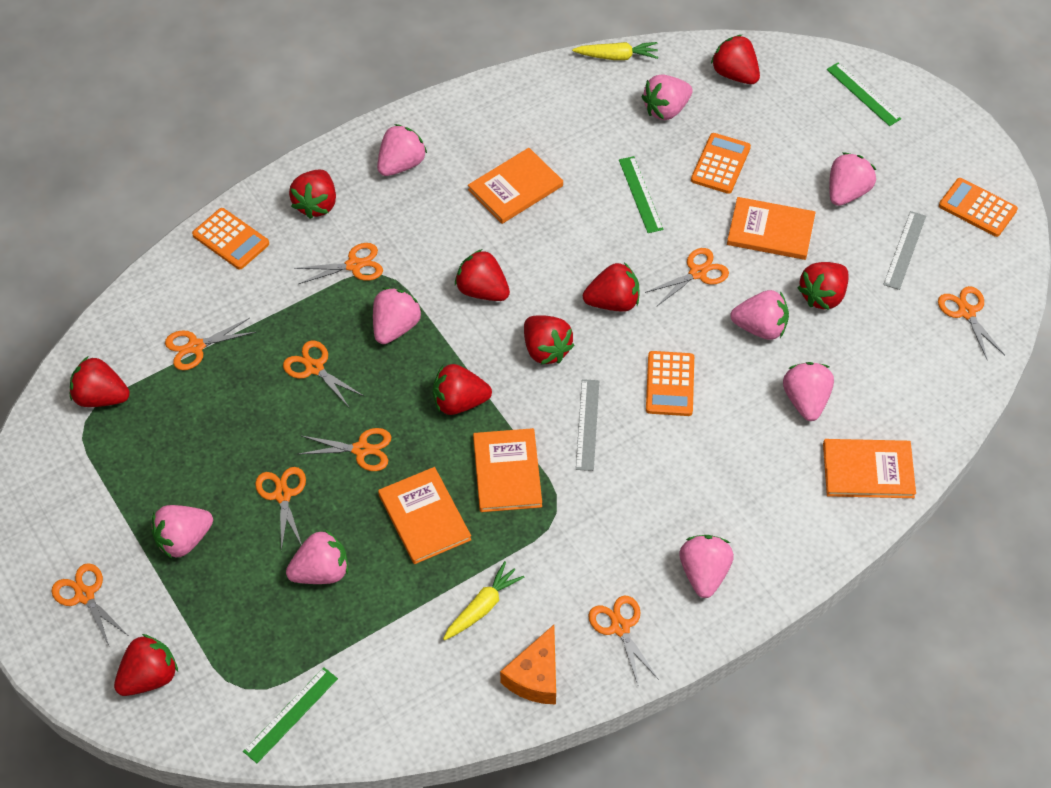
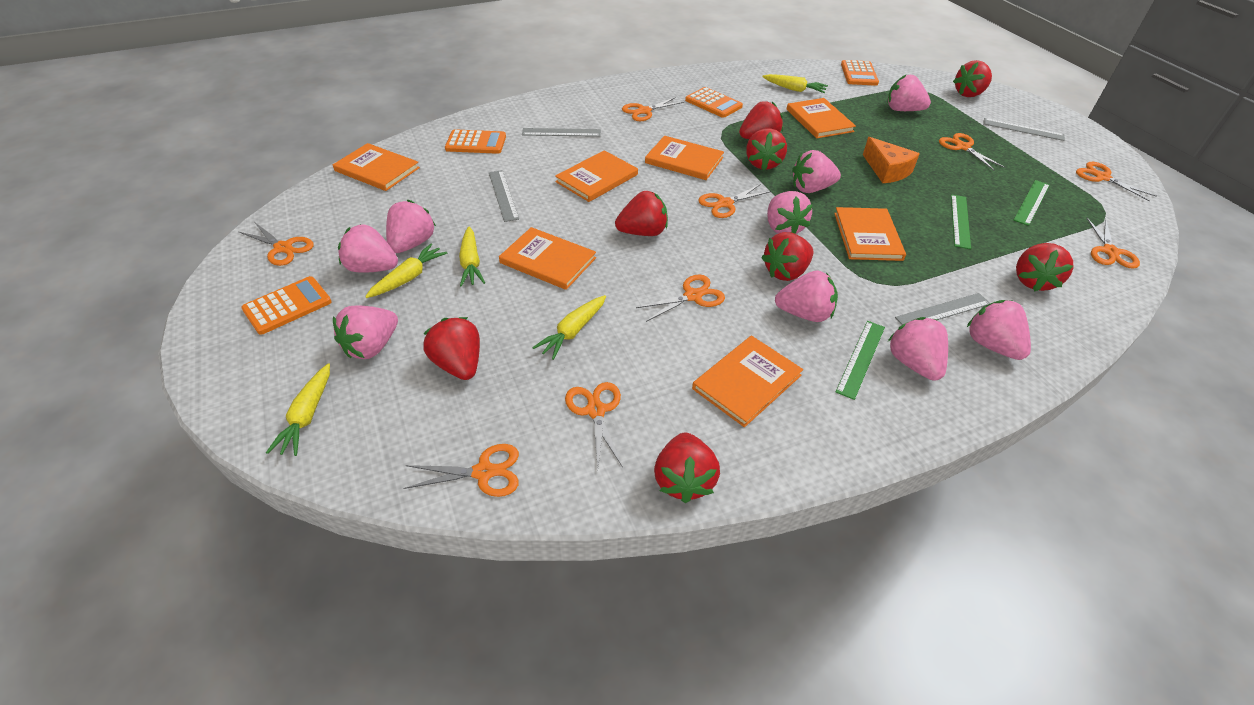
grey ruler: [576,379,599,471] [883,211,926,290] = 2 -> [489,170,519,222] [522,128,601,137] [895,293,990,325] [983,118,1065,141] = 4
orange book: [378,467,471,564] [468,148,563,224] [473,428,542,512] [727,197,816,260] [823,439,916,498] = 5 -> [333,143,420,191] [499,227,596,290] [555,150,638,202] [645,136,724,180] [692,336,803,427] [787,98,856,138] [834,207,906,261] = 7
red strawberry: [70,357,130,407] [114,634,178,696] [289,170,336,219] [433,364,492,415] [455,249,510,301] [524,315,575,364] [583,262,640,312] [711,35,760,84] [798,262,849,310] = 9 -> [423,317,480,380] [615,191,668,236] [654,433,720,503] [739,101,783,139] [746,128,787,171] [761,232,813,281] [953,60,992,97] [1016,243,1074,292] = 8
yellow carrot: [443,561,524,640] [572,42,658,60] = 2 -> [266,363,330,456] [365,244,447,298] [459,227,485,287] [532,295,606,360] [762,74,828,93] = 5

